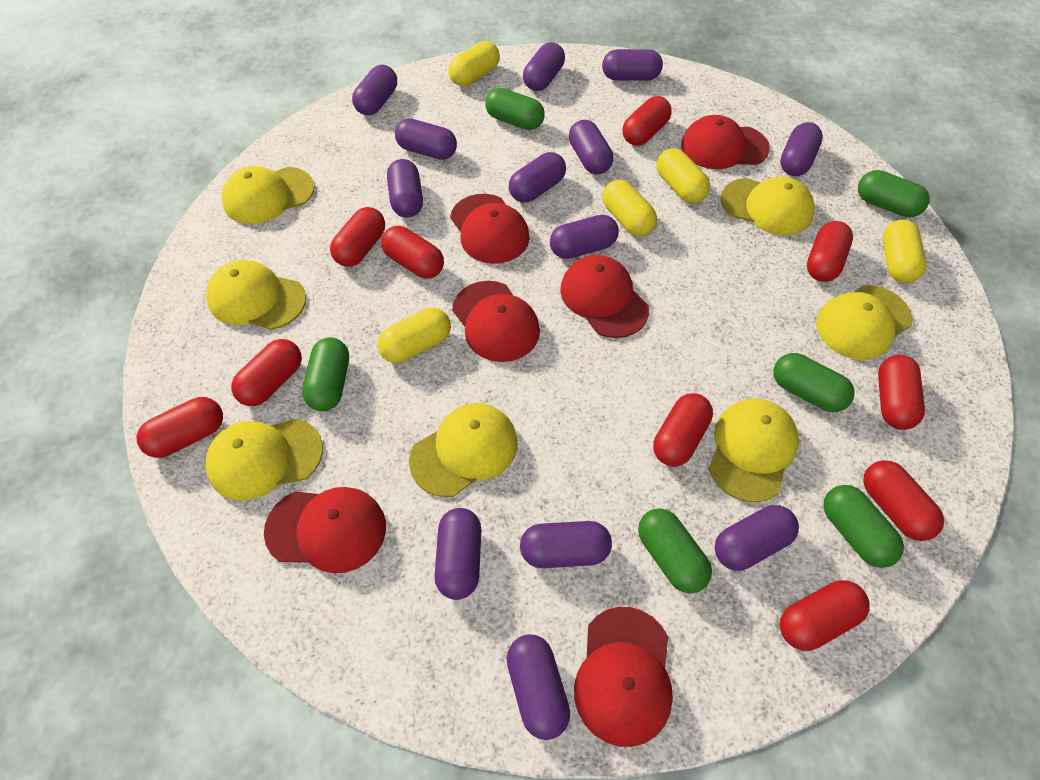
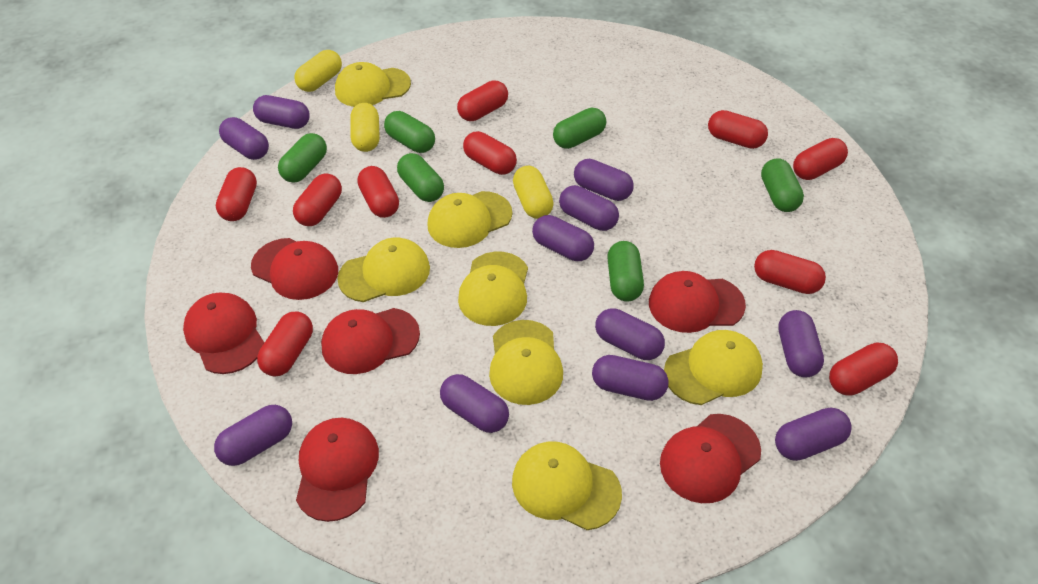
purple capsule: [352,65,397,115] [387,159,423,218] [395,118,457,160] [435,508,481,600] [507,634,570,740] [509,152,566,203] [520,521,612,568] [523,42,565,91] [550,215,619,259] [569,120,613,175] [602,49,663,81] [715,505,799,571] [780,122,823,176] = 13 -> [214,405,292,466] [219,117,269,160] [253,95,310,129] [440,374,509,433] [532,215,594,261] [559,185,619,231] [574,159,634,201] [592,355,669,401] [595,308,665,360] [775,407,852,461] [778,310,824,378] = 11
yellow capsule: [378,308,451,363] [449,41,500,86] [602,180,657,236] [657,148,710,203] [883,220,927,283] = 5 -> [294,50,342,92] [351,103,379,152] [513,166,554,219] = 3

